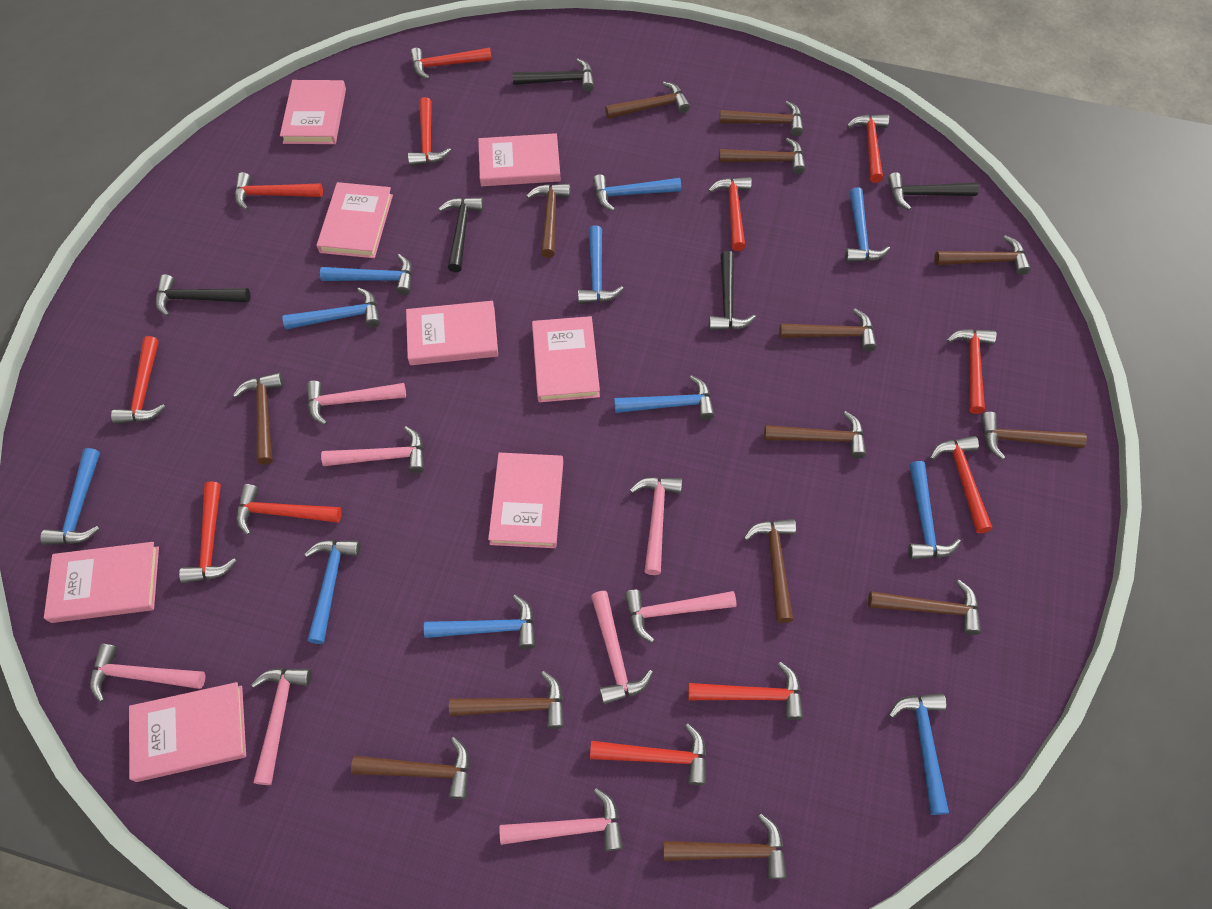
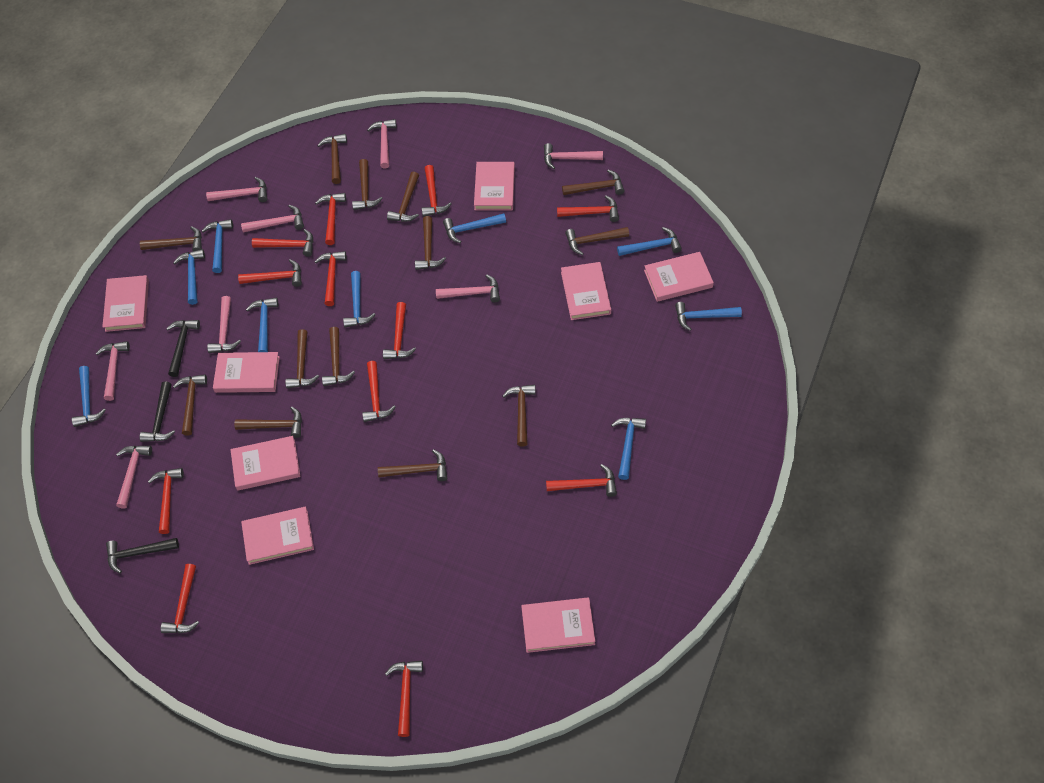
black hammer: [156,274,250,317] [438,198,484,272] [512,58,594,92] [709,251,756,330] [887,172,979,210] = 5 -> [106,538,179,574] [139,381,175,442] [166,320,200,377] = 3
blue hammer: [40,448,100,545] [282,287,380,330] [305,540,361,644] [320,254,412,295] [424,594,535,649] [578,225,624,304] [593,174,681,212] [614,375,715,420] [845,188,890,262] [889,693,949,815] [908,461,961,560] = 11 -> [72,366,106,427] [173,249,205,305] [202,219,233,273] [246,297,278,352] [343,271,376,327] [443,213,506,243] [611,418,646,480] [617,227,682,256] [675,302,742,331] = 9
brown hammer: [233,373,284,465] [351,737,470,799] [449,671,564,729] [526,184,570,258] [605,82,690,119] [663,813,787,879] [719,101,803,136] [719,138,806,174] [744,519,796,623] [764,411,866,459] [779,309,877,352] [868,580,981,635] [934,235,1031,275] [980,412,1087,460] = 14 -> [140,226,202,251] [173,375,207,436] [234,406,302,438] [285,329,319,389] [317,134,347,184] [322,327,355,386] [352,159,383,210] [378,449,447,481] [387,172,419,222] [415,216,446,270] [502,385,536,447] [562,170,625,195] [565,227,629,255] = 13

